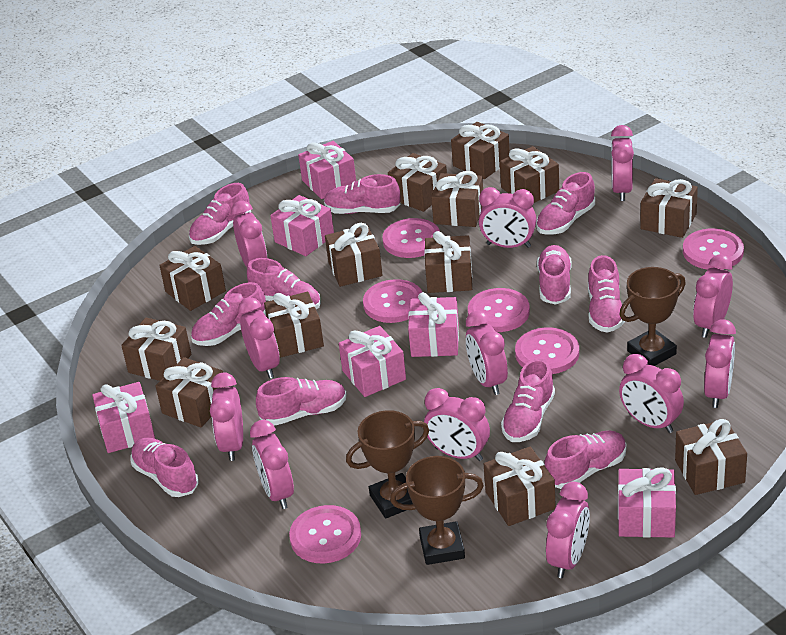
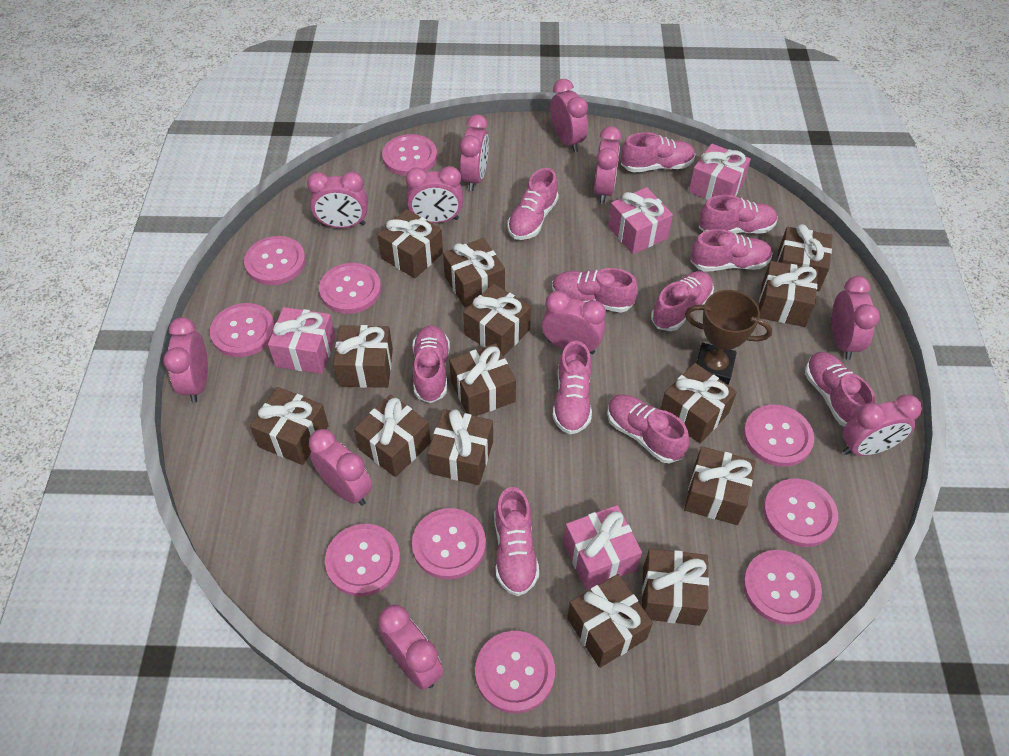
brown gift: [121,318,191,381] [156,357,224,427] [159,246,226,311] [264,292,324,358] [325,223,383,287] [388,153,447,212] [424,231,472,293] [431,171,483,227] [451,122,510,179] [484,447,556,526] [500,146,559,203] [640,178,698,238] [675,419,747,495] = 13 -> [250,387,329,465] [333,325,393,388] [354,394,431,477] [378,209,443,279] [427,409,493,485] [443,238,505,308] [449,343,516,416] [463,284,531,357] [567,574,653,668] [642,548,709,626] [660,363,737,443] [684,446,755,525] [759,261,818,327] [777,224,832,291] = 14
brown trophy: [346,410,429,519] [390,456,484,565] [620,267,686,366] = 3 -> [685,290,772,385] = 1
pink button: [289,505,361,563] [363,279,422,323] [382,218,440,258] [468,288,530,332] [515,327,579,374] [683,229,744,270] = 6 -> [210,303,275,357] [244,236,306,285] [319,263,381,314] [325,524,401,596] [382,134,437,176] [412,508,486,580] [475,631,555,713] [743,405,814,467] [743,550,822,625] [763,478,838,547] = 10
pink clock: [210,373,243,461] [231,201,267,267] [238,297,280,379] [250,420,294,509] [424,388,490,461] [466,311,508,395] [479,187,536,248] [546,482,590,578] [611,125,634,201] [619,354,684,433] [693,255,733,338] [704,319,736,408] = 12 -> [163,317,208,403] [307,171,368,228] [309,429,372,506] [378,605,444,690] [405,166,463,223] [460,114,489,191] [542,291,606,354] [550,79,588,152] [594,126,622,203] [832,276,880,360] [843,395,922,456] = 11
pink gift: [92,382,155,453] [270,195,334,256] [298,141,356,199] [339,326,406,397] [408,292,459,357] [618,467,676,538] = 6 -> [268,307,336,374] [564,505,642,590] [608,187,673,254] [689,143,751,200] = 4

